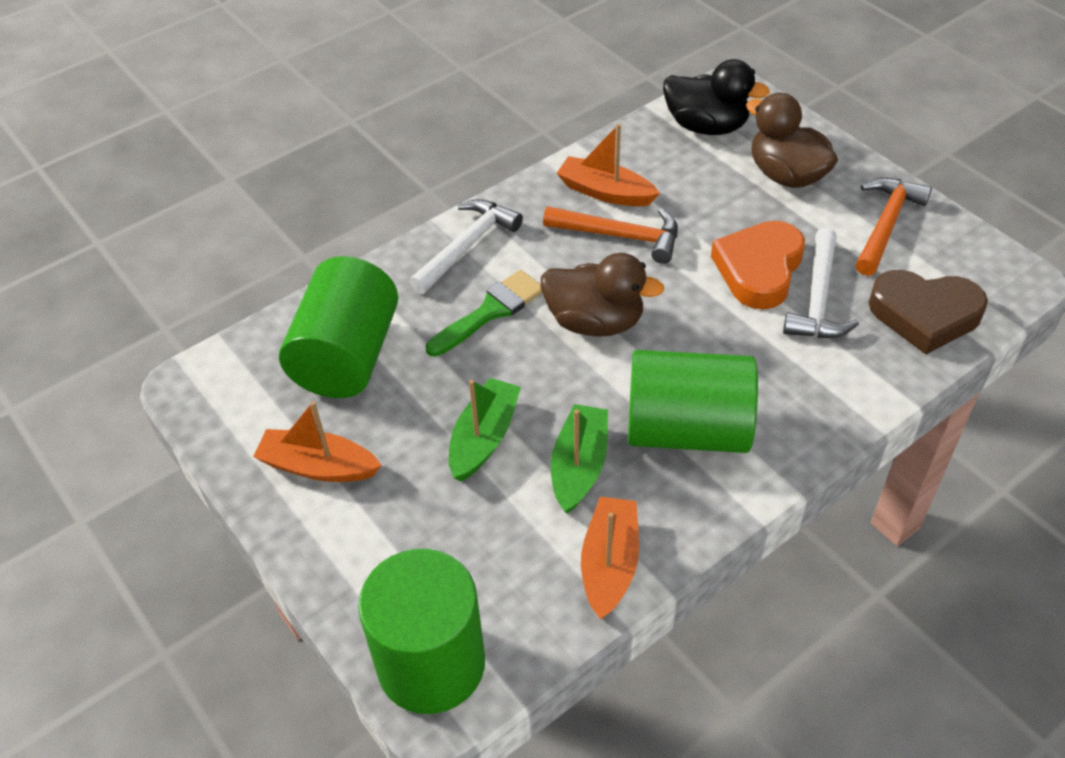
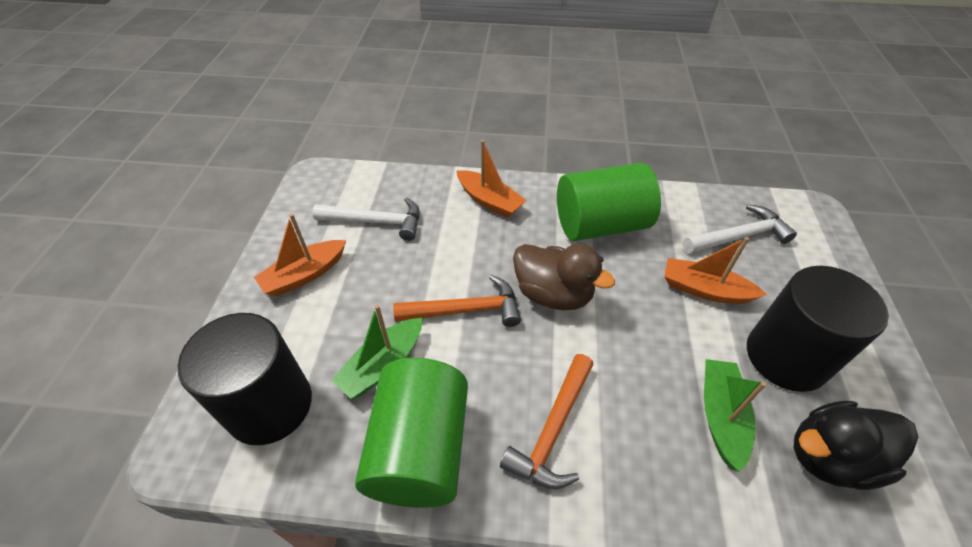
black cylinder: none = 0 -> [178,313,312,445] [747,266,889,392] = 2
brown duck: [541,253,664,337] [746,93,838,188] = 2 -> [513,244,615,310] = 1
brown heart: [869,270,988,354] = 1 -> none = 0
green brush: [426,270,542,357] = 1 -> none = 0
green cylinder: [279,256,398,398] [358,549,485,714] [628,350,758,453] = 3 -> [355,358,468,508] [557,163,661,241] = 2
orange heart: [711,221,805,310] = 1 -> none = 0

